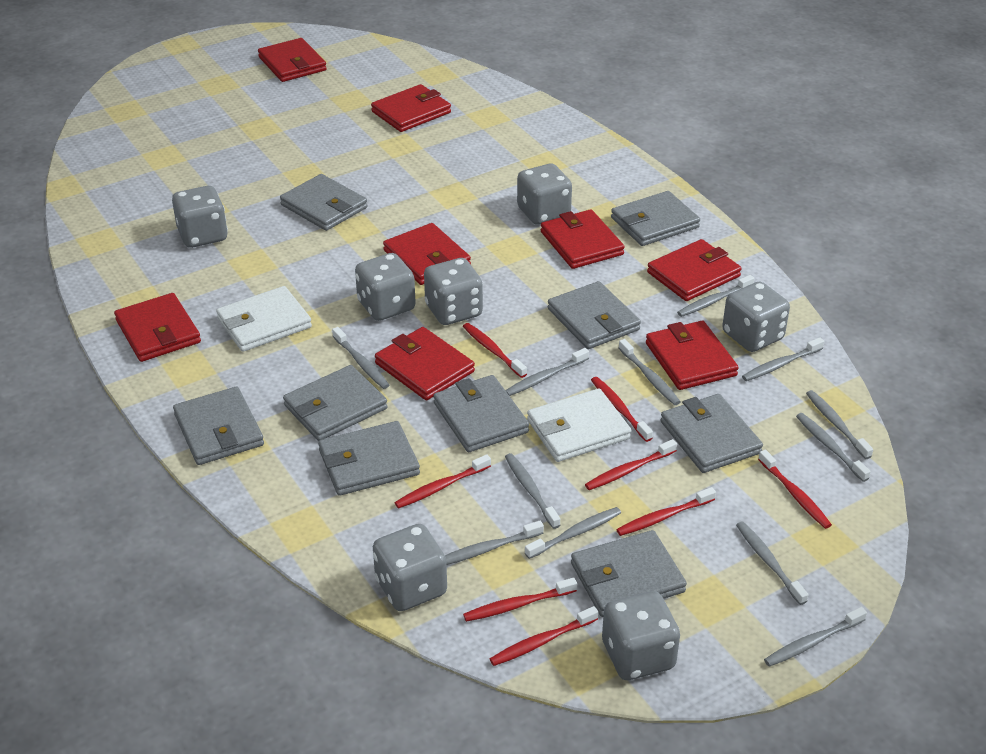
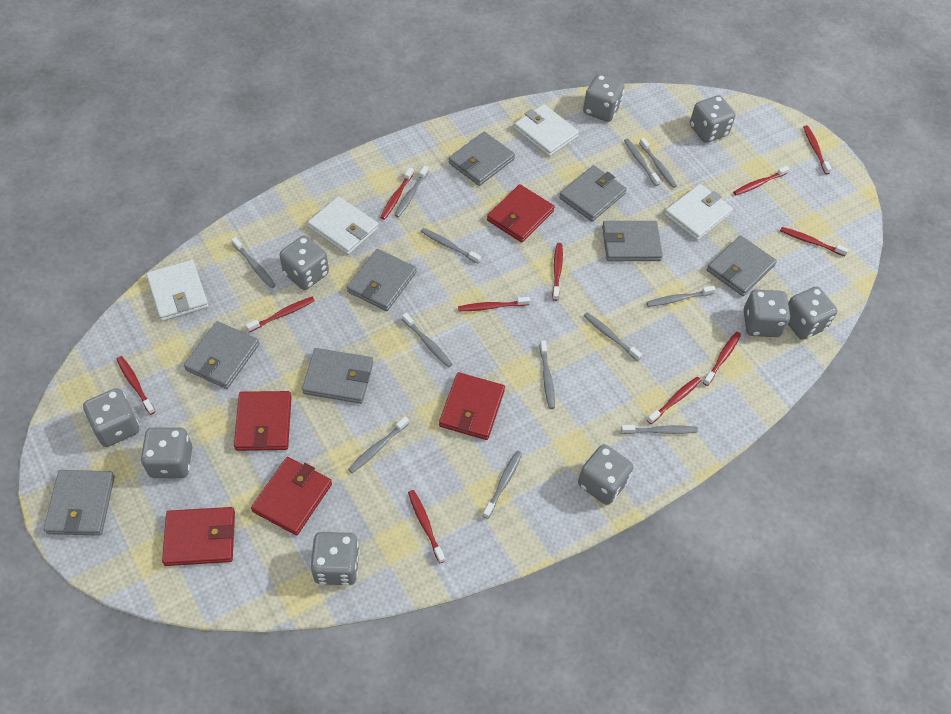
grey dice: [172,186,228,248] [355,253,416,321] [373,524,447,611] [424,258,483,325] [517,164,572,225] [602,591,680,680] [722,282,790,352] = 7 -> [83,388,139,447] [141,427,192,478] [279,235,329,290] [310,532,360,586] [578,444,634,505] [583,74,625,122] [690,95,736,143] [744,289,790,337] [788,287,837,340] = 9
grey wallet: [173,386,264,465] [280,174,367,231] [283,365,388,441] [318,421,420,496] [433,375,529,452] [548,281,641,349] [571,530,687,617] [611,191,700,246] [661,394,763,473] = 9 -> [44,470,115,536] [184,321,259,389] [302,348,373,404] [347,249,416,311] [449,132,515,186] [559,165,627,222] [602,221,663,261] [707,235,777,296] = 8
red toothbrush: [395,454,491,509] [463,323,527,378] [463,578,577,622] [490,606,598,666] [585,439,677,490] [591,377,653,442] [616,487,716,536] [758,450,832,529] = 8 -> [117,356,156,415] [246,297,315,332] [380,167,414,220] [408,490,445,563] [458,297,530,311] [552,243,563,301] [647,377,701,424] [703,332,741,386] [733,166,790,195] [780,227,849,256] [803,125,832,174] = 11
red wallet: [114,293,201,362] [258,38,327,82] [371,84,451,132] [375,327,475,400] [383,223,471,285] [541,209,625,269] [646,321,739,390] [647,239,742,301] = 8 -> [162,507,235,566] [234,391,292,451] [251,457,332,535] [439,372,505,440] [487,184,555,242] = 5
white wallet: [216,286,312,352] [527,388,631,462] = 2 -> [146,260,209,321] [307,196,379,255] [514,104,579,157] [664,184,733,240] = 4

